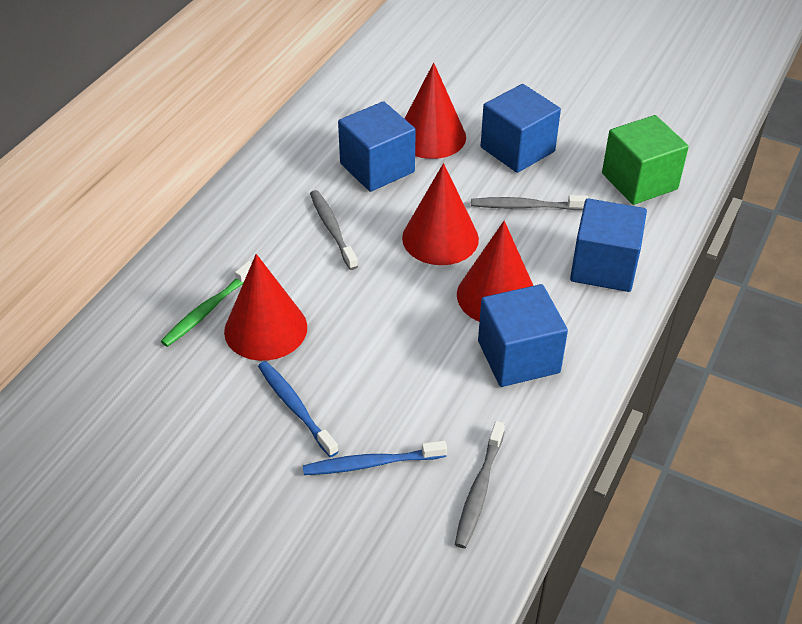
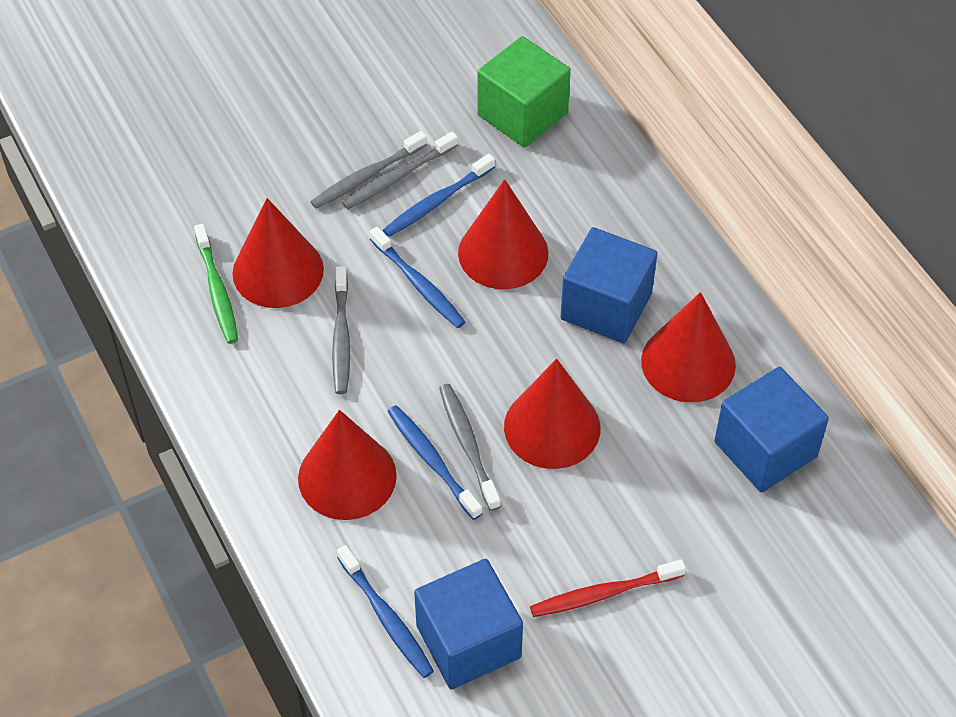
blue cube: [338,101,416,192] [478,284,568,387] [481,84,561,173] [570,198,647,292] = 4 -> [414,559,523,689] [561,227,657,343] [714,367,829,492] = 3
blue toothbrush: [258,361,339,457] [303,441,447,475] = 2 -> [337,545,434,678] [370,227,465,328] [383,154,495,237] [387,405,483,520] = 4
grey toothbrush: [310,190,358,270] [455,421,505,548] [471,195,588,210] = 3 -> [310,131,427,209] [332,266,350,394] [342,131,458,209] [439,384,501,511] = 4
red cone: [224,254,307,361] [402,163,479,265] [404,63,466,159] [457,221,534,322] = 4 -> [232,198,324,308] [298,410,397,520] [458,179,548,289] [504,359,600,469] [641,292,736,402] = 5
red toothbrush: none = 0 -> [530,559,686,617] = 1

